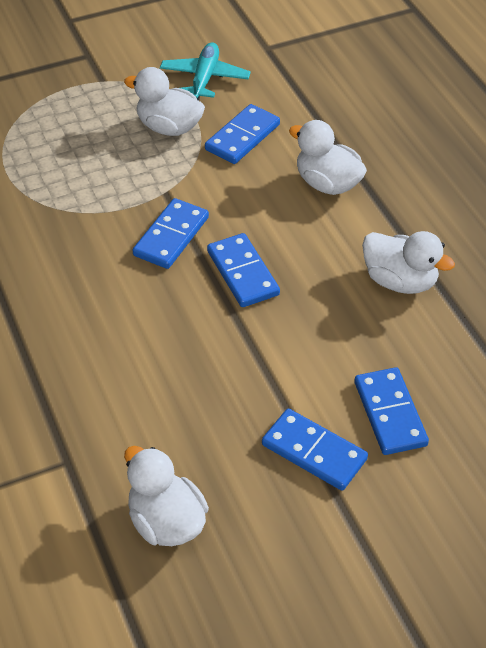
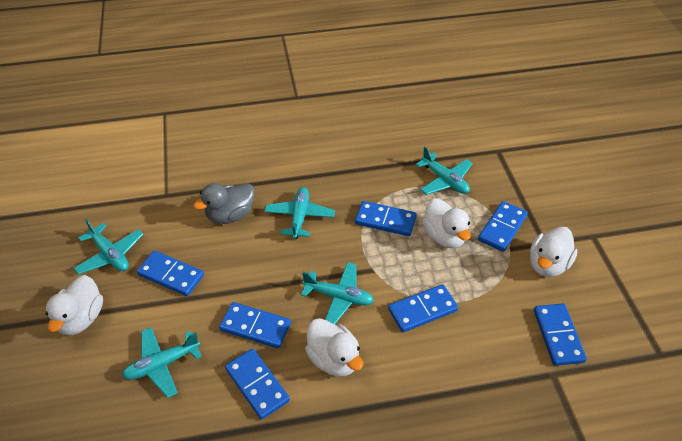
blue domino: [133,198,209,269] [205,104,280,164] [207,233,280,307] [262,408,368,491] [354,367,429,455] = 5 -> [137,251,204,296] [219,302,291,348] [225,349,290,420] [355,201,417,236] [388,284,458,332] [478,201,528,252] [534,303,587,366] = 7
grey duck: none = 0 -> [193,183,255,224] = 1
turquoise plane: [160,42,251,101] = 1 -> [74,219,144,275] [122,327,202,398] [264,187,335,239] [301,262,374,325] [416,147,473,195] = 5

